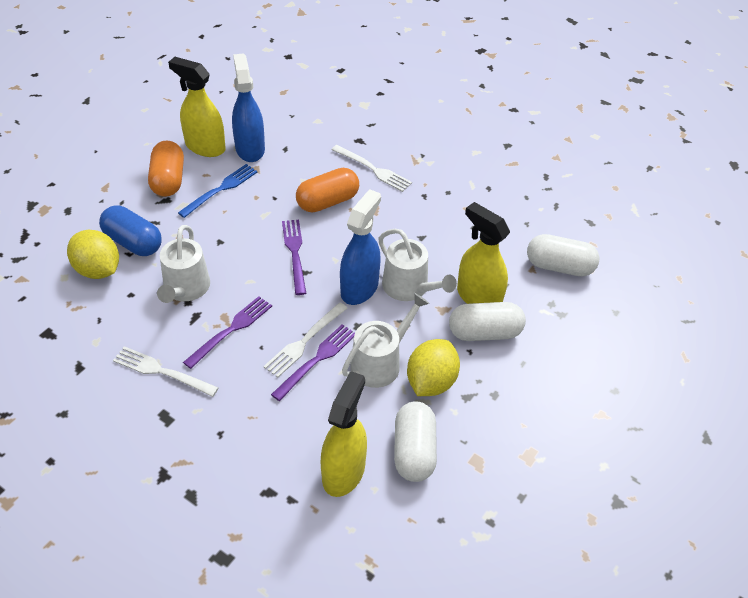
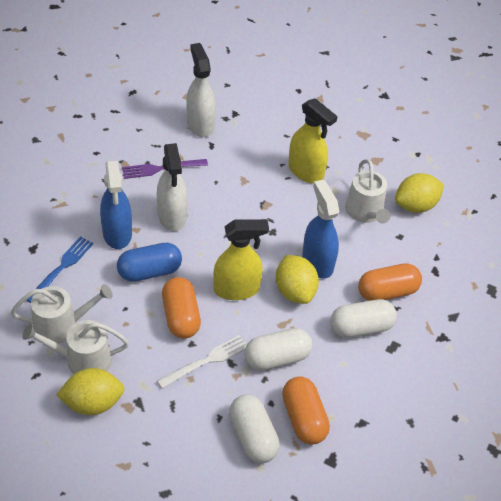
orange capsule: [148,140,184,197] [296,168,359,213] = 2 -> [162,277,201,339] [282,376,330,445] [358,263,422,301] = 3
purple fork: [183,296,272,369] [271,324,355,401] [282,220,306,295] = 3 -> [122,159,208,179] = 1
white fork: [113,346,218,397] [263,302,348,378] [332,145,412,192] = 3 -> [157,335,246,389] = 1
white spray bottle: none = 0 -> [157,143,188,231] [186,43,216,137] = 2
yellow lemon: [67,230,119,279] [407,339,460,396] = 2 -> [56,368,125,415] [276,255,319,304] [395,173,444,213] = 3
yellow spray bottle: [168,57,226,157] [321,371,367,497] [457,202,510,304] = 3 -> [213,219,269,300] [288,98,338,184] = 2

